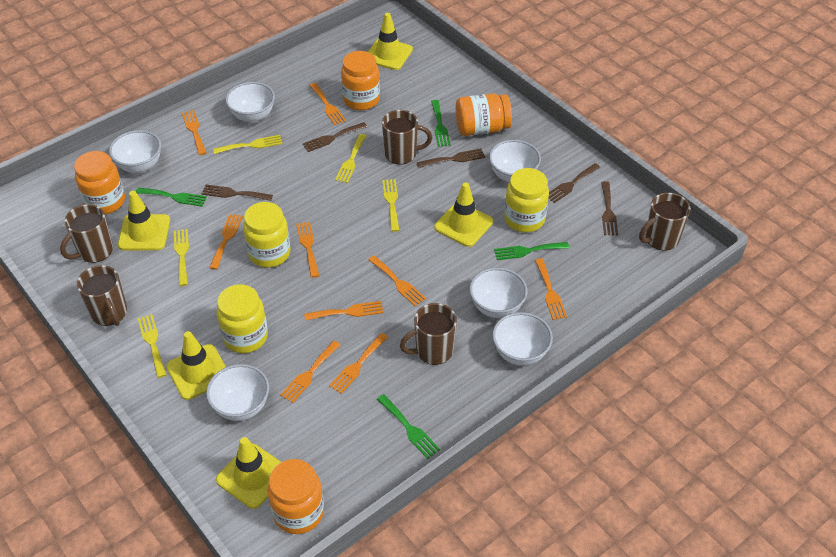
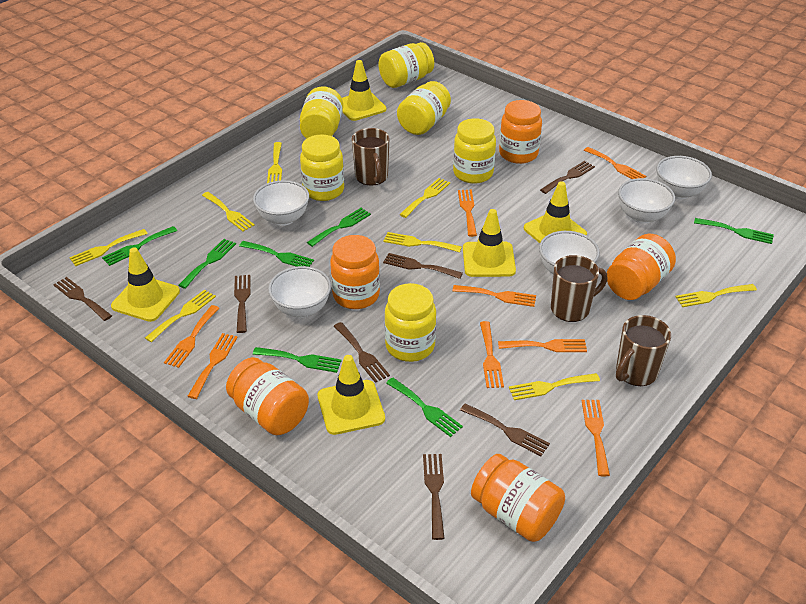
brown fork: [202,185,273,201] [302,122,367,152] [417,148,485,168] [548,163,600,203] [601,181,618,236] = 5 -> [53,277,112,321] [234,275,250,333] [334,322,390,383] [383,253,463,279] [423,454,445,540] [460,403,550,456] [540,161,595,194] = 7
brown mug: [60,204,113,263] [77,265,127,326] [382,110,432,165] [400,303,457,365] [639,193,691,251] = 5 -> [352,128,390,186] [551,255,607,322] [616,315,671,386] = 3
green fork: [136,187,207,207] [377,394,440,459] [431,100,451,147] [494,242,569,260] = 4 -> [102,226,177,266] [178,239,236,289] [239,241,314,267] [253,347,342,373] [307,208,371,247] [386,378,463,437] [694,218,774,244] = 7
orange fork: [182,110,207,155] [209,214,243,270] [280,341,340,403] [296,221,319,278] [304,301,383,321] [309,83,346,125] [329,333,388,394] [368,255,426,306] [535,259,567,320] = 9 -> [164,305,219,368] [187,333,238,399] [452,285,536,307] [458,190,477,237] [480,321,504,388] [498,339,587,352] [582,400,610,476] [584,147,646,179] = 8
orange jar: [74,151,125,214] [268,459,324,534] [341,51,380,110] [455,93,512,136] = 4 -> [226,357,309,435] [330,235,380,309] [471,454,565,542] [499,100,542,164] [607,234,676,300] = 5
white bowl: [109,130,161,173] [206,364,269,421] [226,82,275,123] [469,268,528,318] [489,140,541,182] [492,312,553,366] = 6 -> [253,180,309,226] [268,266,331,318] [539,231,600,274] [618,178,675,224] [656,156,712,199] = 5
yellow fork: [138,314,167,378] [174,229,189,286] [213,135,282,154] [335,134,366,183] [382,179,399,232] = 5 -> [69,229,148,266] [145,290,216,342] [202,192,255,231] [267,142,282,183] [383,232,462,252] [399,178,450,218] [509,373,600,400] [675,284,757,307] = 8
yellow jar: [217,284,268,353] [243,202,290,268] [504,168,549,232] = 3 -> [300,86,343,139] [300,134,344,201] [378,42,434,88] [384,283,436,362] [397,81,451,135] [453,118,496,184] = 6

